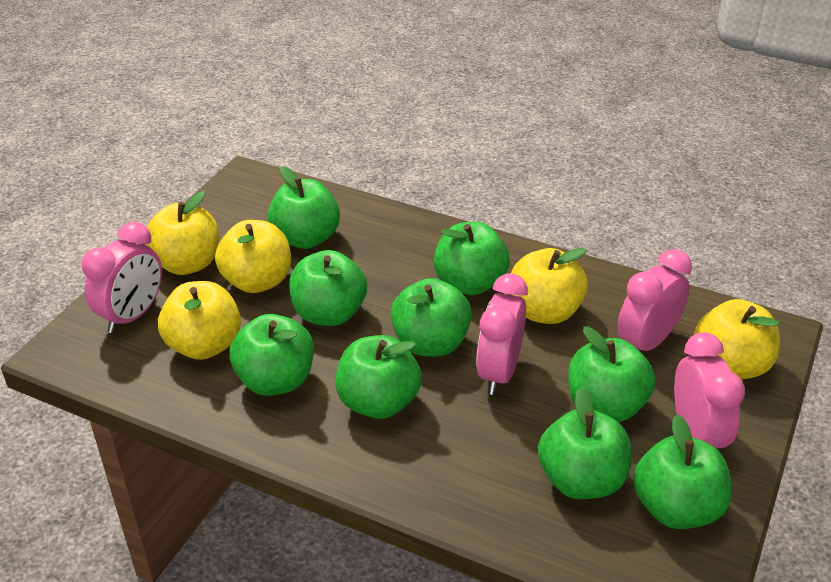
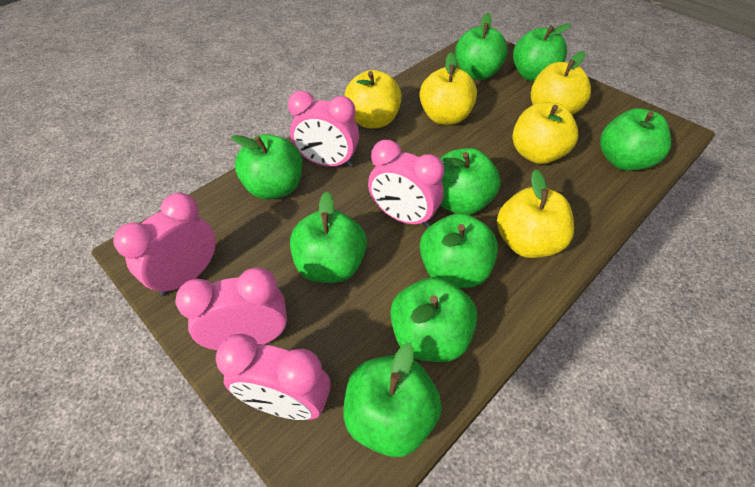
pink clock: [82,222,162,334] [476,274,528,395] [617,249,692,351] [674,332,745,449] = 4 -> [113,193,216,296] [175,268,287,350] [216,334,331,420] [288,91,359,167] [368,140,444,228] = 5

